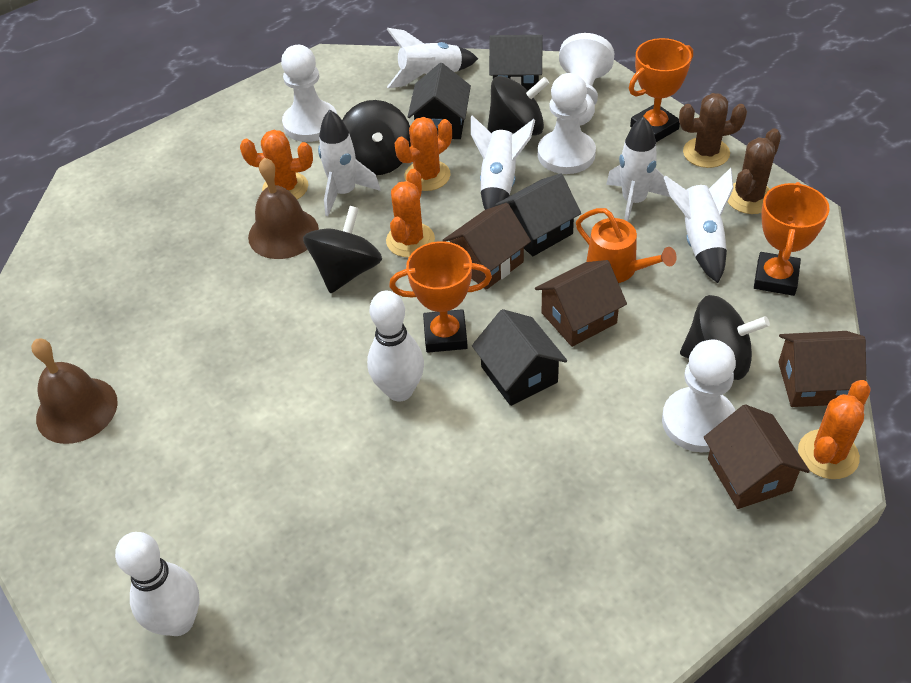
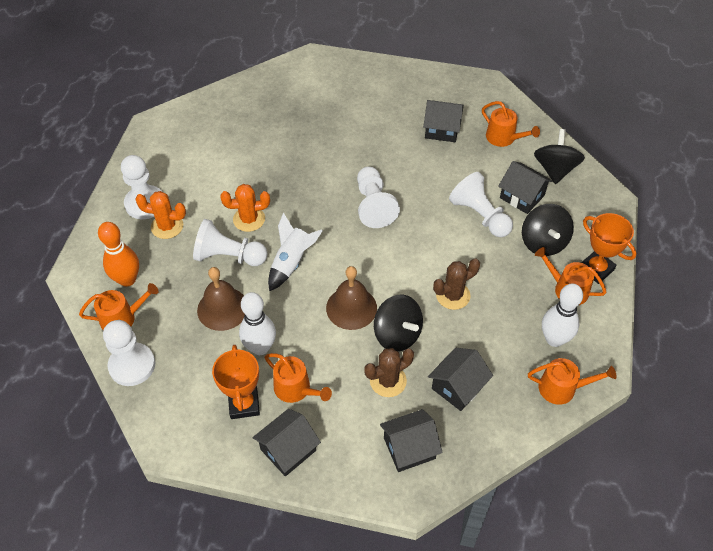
black house: [408,63,471,139] [472,309,567,406] [489,35,543,91] [495,173,581,256] = 4 -> [253,409,321,477] [380,409,443,472] [423,100,464,142] [428,348,493,411] [498,161,553,214] = 5
black spinning top: [303,206,382,293] [342,100,411,175] [487,76,549,136] [680,295,770,380] = 4 -> [374,295,423,352] [522,204,574,256] [534,129,585,184] = 3
brown house: [442,203,531,290] [535,260,627,347] [704,404,810,509] [778,331,866,407] = 4 -> none = 0
orange bowling pin: none = 0 -> [98,222,139,287] = 1
orange cactus: [240,130,313,200] [386,169,435,257] [395,117,452,191] [798,380,871,479] = 4 -> [135,191,186,239] [220,184,270,232] = 2
orange trophy: [389,241,492,353] [629,38,693,142] [754,182,830,296] = 3 -> [212,345,260,419] [581,213,637,284] = 2
orange watering can: [576,208,677,283] = 1 -> [79,283,158,330] [264,353,332,403] [482,101,540,147] [528,358,617,405] [535,247,607,305] = 5
white pawn: [281,45,337,142] [538,73,596,174] [559,33,614,125] [662,339,736,452] = 4 -> [103,320,155,386] [121,155,162,219] [193,219,267,266] [357,167,400,228] [449,172,513,237] = 5
white rocket: [318,110,380,216] [387,28,478,88] [471,115,535,210] [606,116,670,221] [664,168,734,283] = 5 -> [268,213,323,291] = 1

